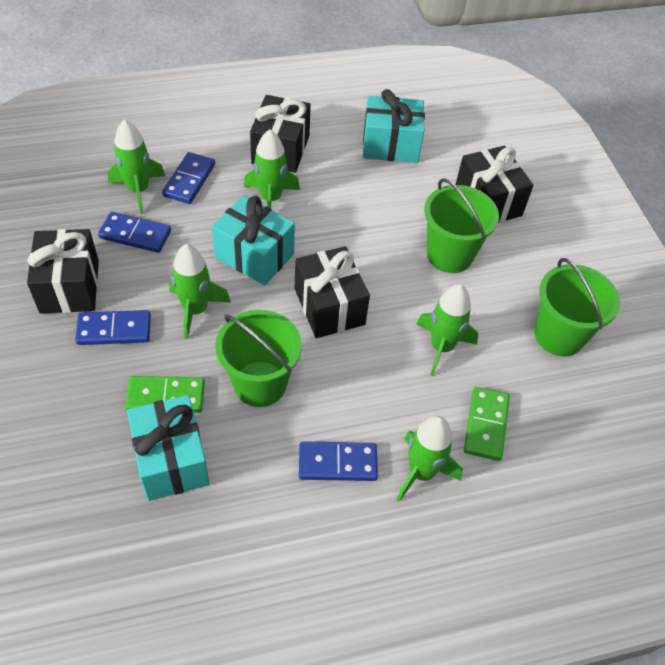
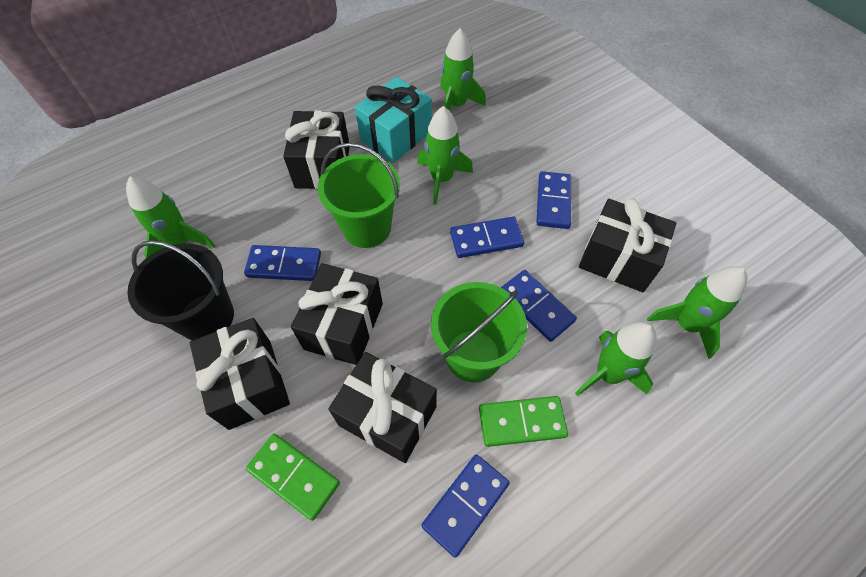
black bucket: none = 0 -> [127,240,234,340] = 1
black gift: [27,229,99,314] [250,95,311,173] [295,246,370,338] [456,146,534,223] = 4 -> [190,318,290,430] [283,110,350,189] [291,263,383,365] [328,352,437,463] [579,198,677,292] = 5
blue domino: [75,310,151,345] [98,212,171,253] [162,152,215,204] [299,441,378,481] = 4 -> [244,245,321,281] [421,455,510,558] [450,217,524,258] [501,270,577,342] [536,171,572,229] = 5
green bucket: [215,310,302,407] [424,178,499,273] [535,258,620,357] = 3 -> [318,143,400,248] [431,282,527,382] = 2
turquoise gift: [127,395,209,501] [212,196,295,285] [363,89,425,163] = 3 -> [355,77,432,163] = 1

